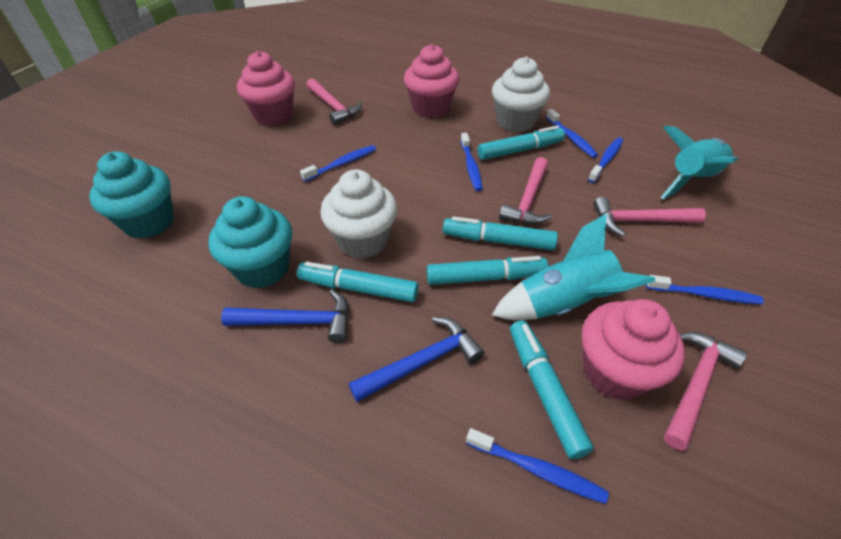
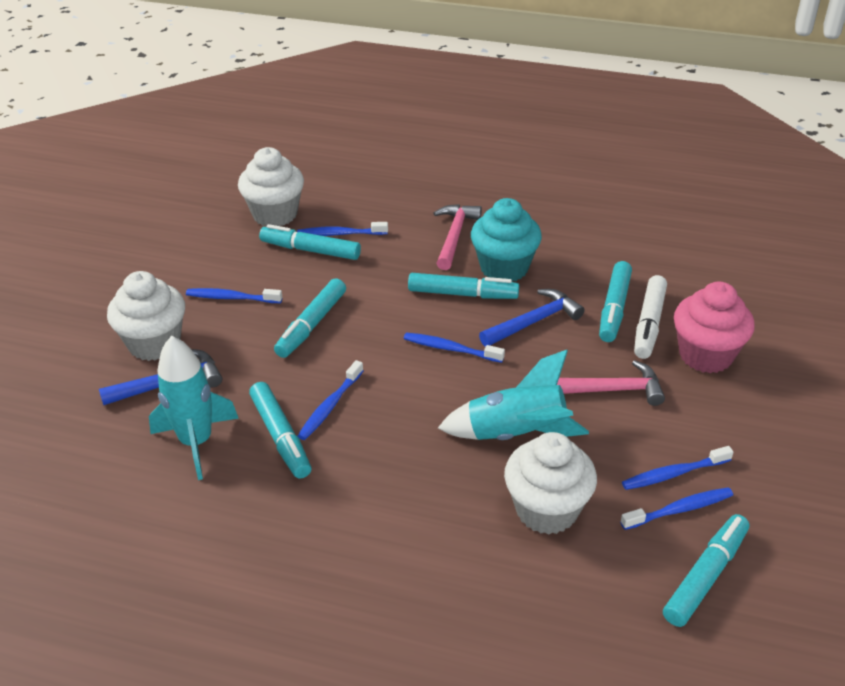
pink cupcake: [237,51,295,126] [404,44,459,118] [582,299,685,400] = 3 -> [674,282,755,373] = 1
pink hammer: [306,78,362,125] [499,157,552,225] [593,197,706,237] [664,332,747,451] = 4 -> [433,204,482,270] [557,360,665,406] = 2
turquoise cupcake: [89,151,174,239] [208,196,292,289] = 2 -> [471,198,542,281] = 1
turquoise marker: [297,262,419,302] [427,256,548,285] [443,216,558,250] [478,126,565,160] [510,320,594,459] = 5 -> [249,382,311,479] [259,224,361,260] [274,278,346,358] [408,273,519,299] [599,261,632,342] [663,514,749,627] = 6
white cupcake: [320,169,397,259] [492,57,550,132] = 2 -> [107,271,185,361] [238,147,304,227] [504,432,597,535] = 3
white marker: none = 0 -> [634,275,667,359] = 1

